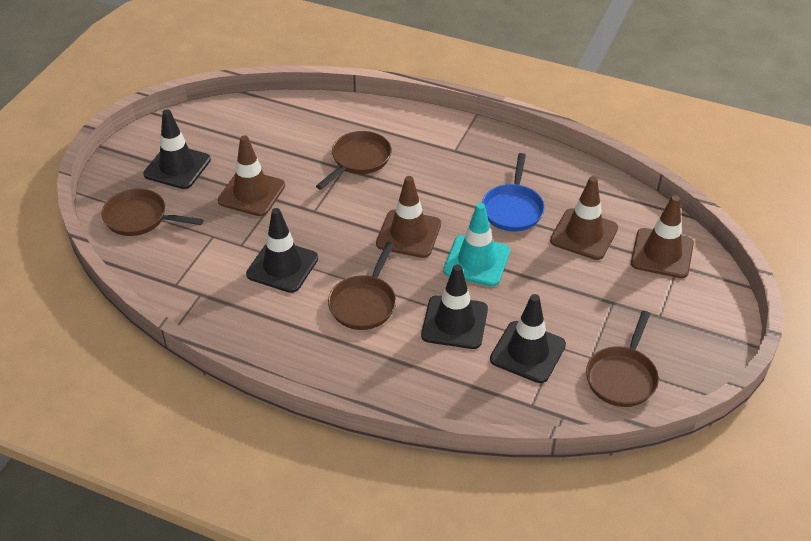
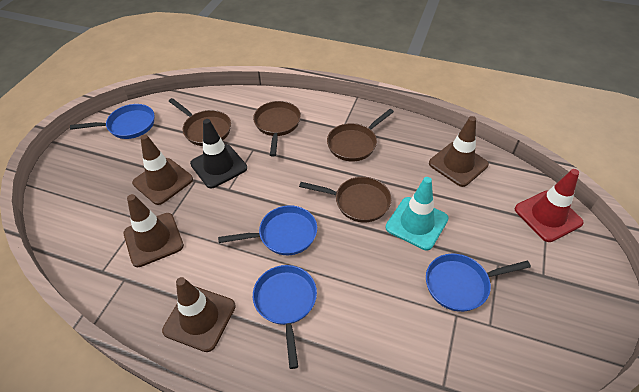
black traffic cone: [143,109,211,189] [246,208,318,293] [421,264,488,349] [490,294,566,383] = 4 -> [190,119,247,188] = 1
blue pan: [482,153,544,232] = 1 -> [70,104,154,139] [218,205,317,255] [253,265,317,369] [426,254,531,312] = 4
red traffic cone: none = 0 -> [515,169,584,242] = 1

